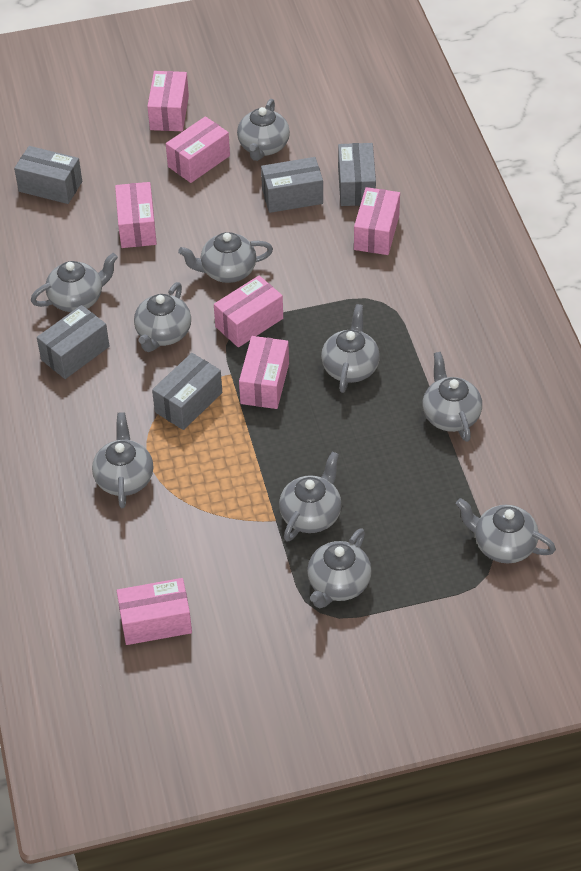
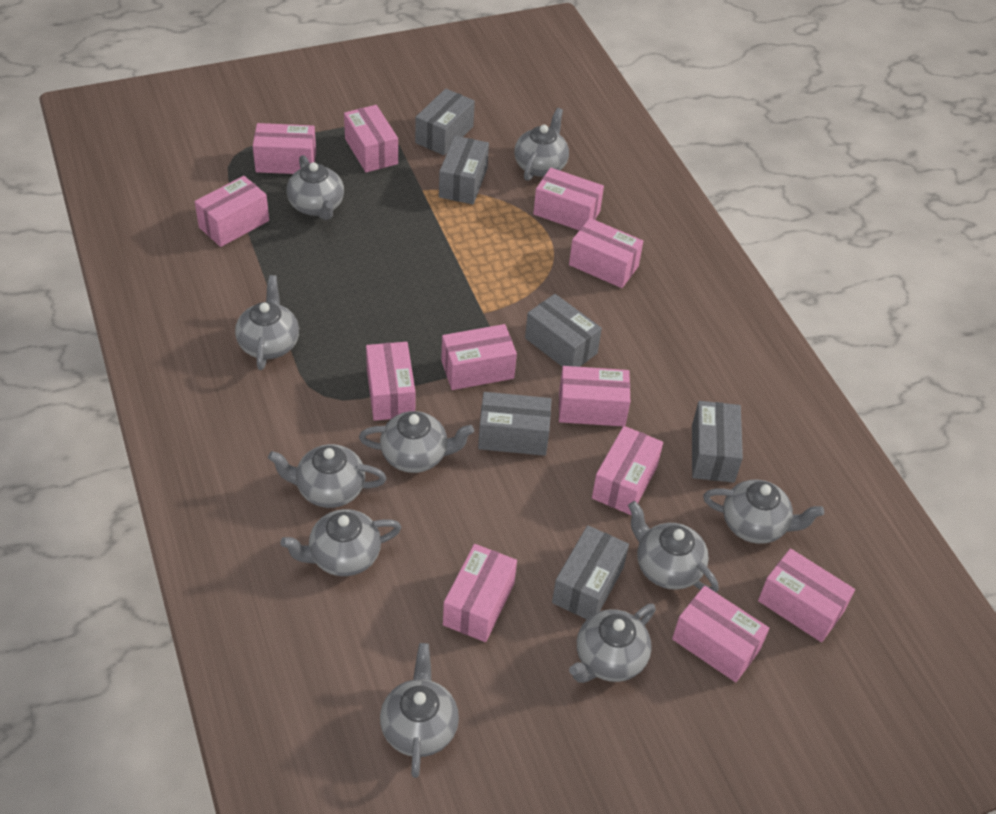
grey box: [14,146,82,204] [37,305,109,379] [152,353,222,430] [261,157,323,213] [338,143,376,206] = 5 -> [415,89,475,155] [439,136,489,204] [478,392,552,456] [525,294,602,367] [552,525,629,619] [692,401,743,483] = 6
pink box: [115,182,157,248] [117,578,192,645] [147,71,189,131] [166,116,230,183] [214,275,283,347] [239,336,289,409] [354,187,400,255] = 7 -> [195,176,269,247] [253,123,316,174] [344,105,398,172] [366,342,416,421] [441,324,517,390] [443,544,517,642] [533,168,604,230] [559,366,630,426] [569,218,643,288] [592,426,663,515] [672,586,769,682] [758,548,855,642] = 12

